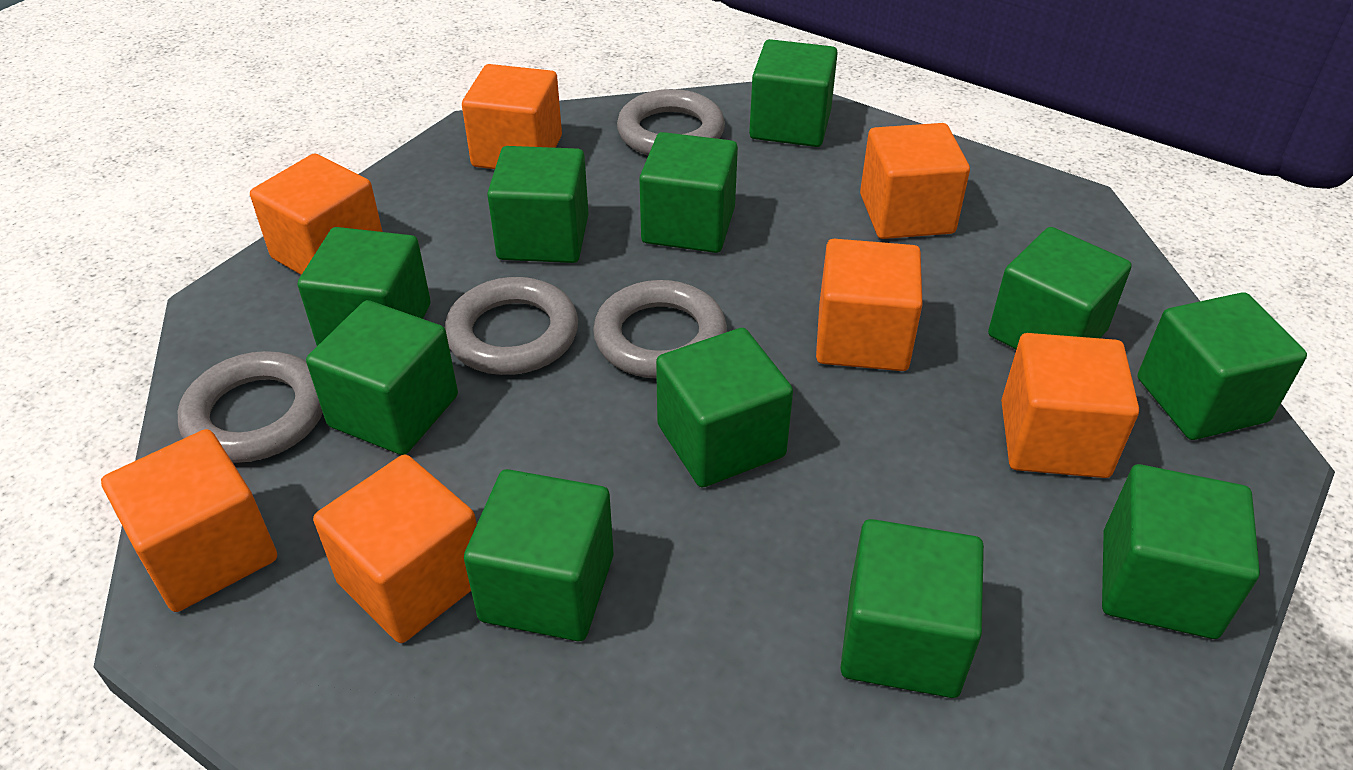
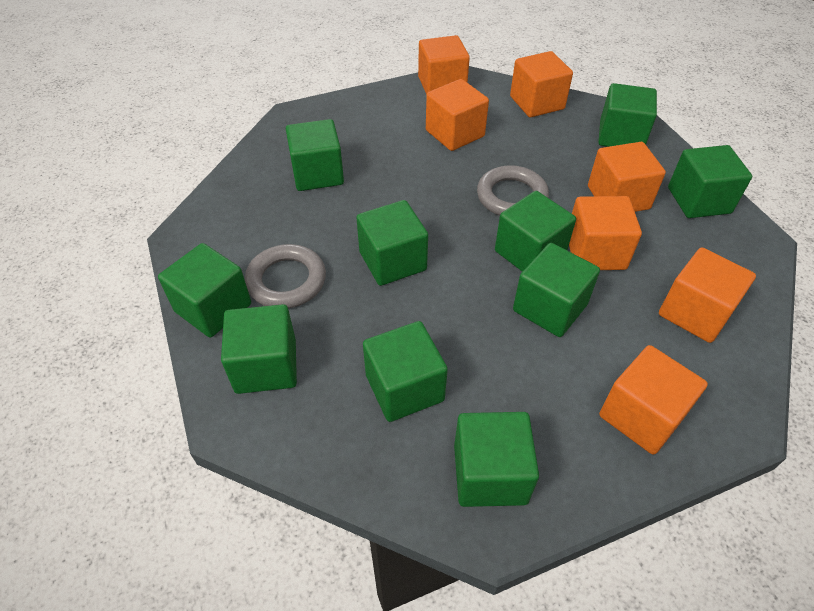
green cube: [298,227,431,346] [306,300,458,455] [464,469,614,641] [487,146,589,263] [639,132,738,253] [656,328,793,487] [749,39,838,147] [840,519,984,698] [988,227,1132,349] [1102,464,1260,639] [1138,292,1307,440] = 11 -> [158,243,251,338] [221,304,297,394] [286,119,344,191] [356,200,428,286] [363,321,448,422] [454,412,539,507] [495,191,576,272] [513,243,600,337] [598,83,657,147] [668,145,752,218] = 10
grey ring: [178,351,323,463] [445,277,578,375] [593,280,727,378] [617,89,725,155] = 4 -> [245,244,326,308] [477,165,549,216] = 2

